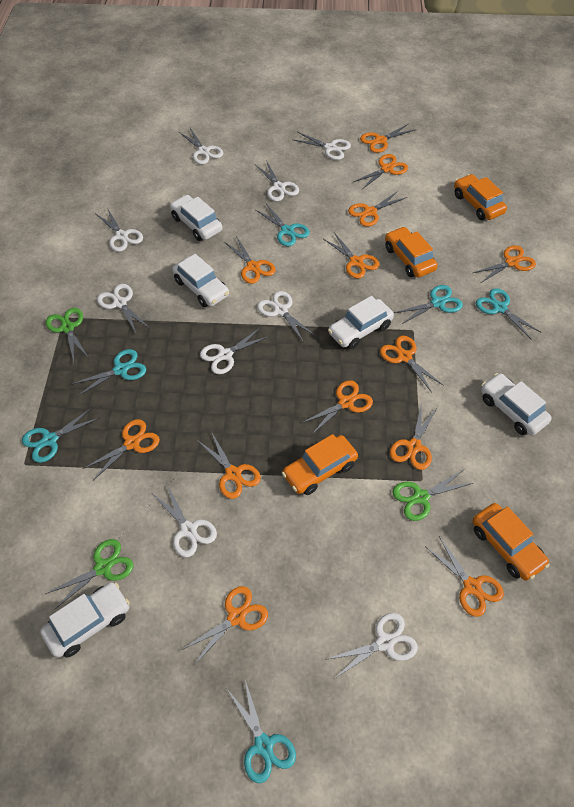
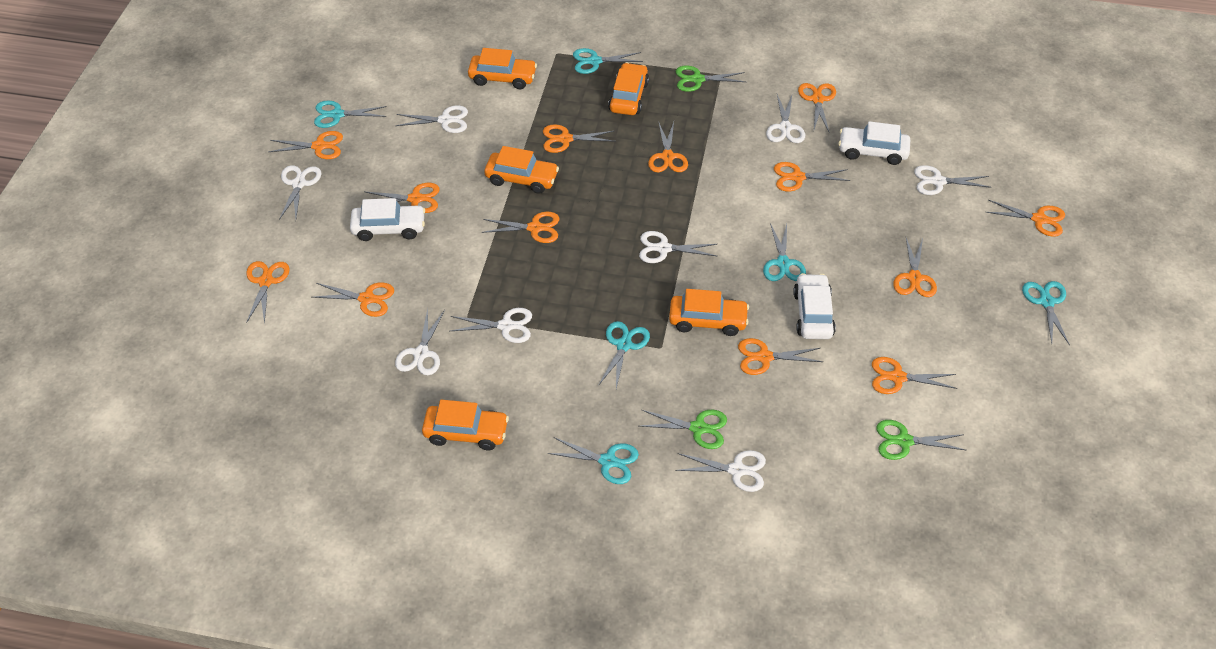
orange car: [282,434,358,495] [385,227,438,277] [454,174,507,220] [473,503,550,581] = 4 -> [422,400,509,450] [468,48,537,89] [484,146,559,194] [608,63,649,115] [669,289,749,336] = 5
white car: [40,582,130,658] [170,195,222,241] [172,254,229,307] [328,296,394,349] [481,373,552,436] = 5 -> [350,198,425,241] [793,273,836,339] [838,121,910,165] = 3
white scissors: [96,208,143,252] [97,284,149,335] [153,485,217,557] [179,128,223,165] [200,327,270,374] [255,160,299,201] [257,291,316,342] [293,132,351,160] [325,613,418,679] = 9 -> [279,165,322,220] [395,308,445,375] [396,105,468,133] [451,308,532,343] [639,231,718,263] [675,450,766,492] [766,94,805,143] [914,165,992,195] = 8

